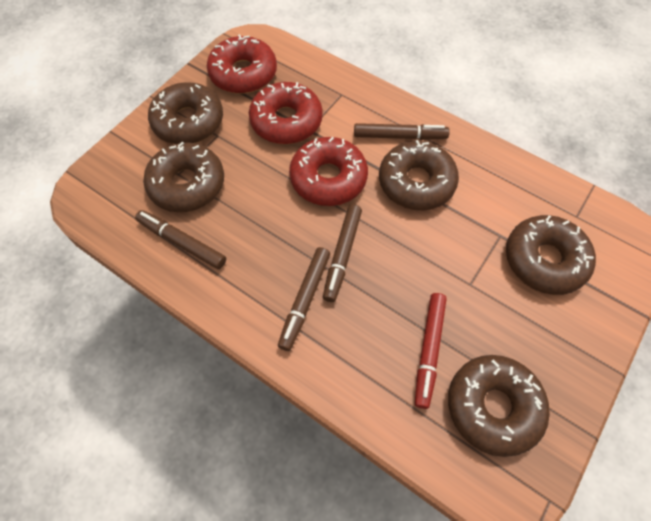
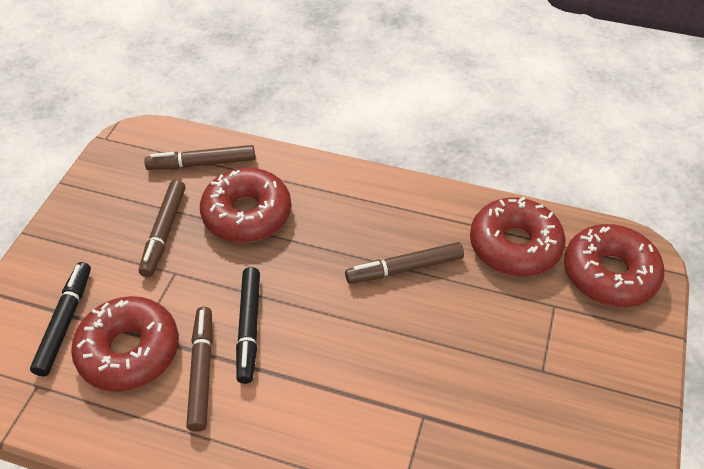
black marker: none = 0 -> [30,262,91,376] [236,267,260,384] = 2
brown donut: [143,142,224,212] [148,82,223,144] [379,140,459,210] [448,355,550,457] [506,215,596,295] = 5 -> none = 0
red donut: [207,34,277,94] [249,82,323,144] [289,137,368,206] = 3 -> [71,296,179,392] [200,168,291,243] [470,197,566,277] [564,224,664,307] = 4
red marker: [415,293,447,409] = 1 -> none = 0

